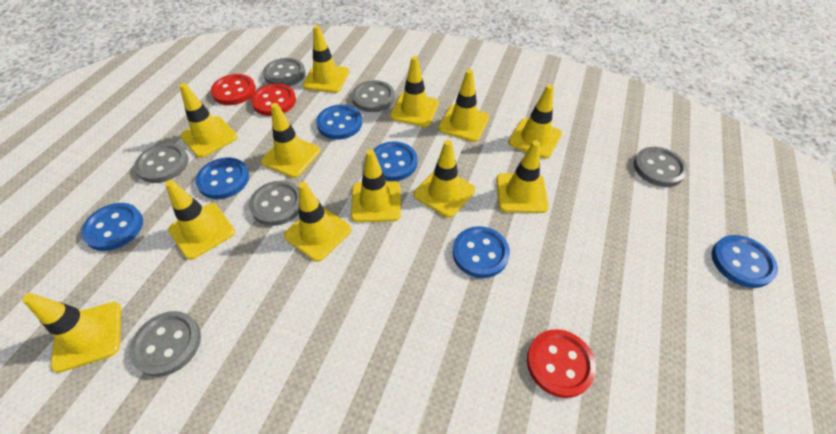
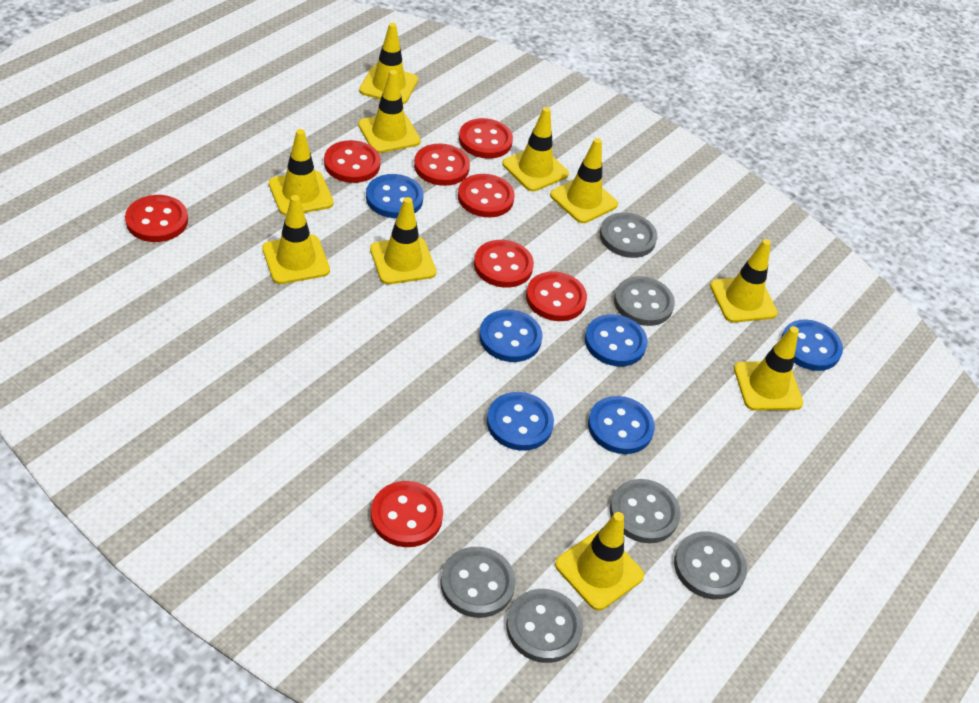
red button: [211,74,256,105] [251,84,296,116] [527,329,596,398] = 3 -> [125,195,188,242] [324,140,381,183] [371,481,443,547] [414,143,470,186] [458,174,515,217] [459,118,513,159] [474,240,534,288] [526,271,587,321] = 8
yellow traffic cone: [22,293,121,373] [165,180,235,260] [179,83,237,158] [261,103,320,178] [284,182,352,262] [303,25,349,93] [351,149,401,222] [390,56,439,127] [414,140,475,218] [438,69,489,142] [496,141,549,213] [508,85,562,159] = 12 -> [262,195,330,284] [269,129,334,216] [358,70,421,153] [359,23,418,104] [370,197,436,284] [502,107,569,191] [550,138,618,223] [555,512,644,610] [710,239,778,323] [734,326,803,411] = 10

